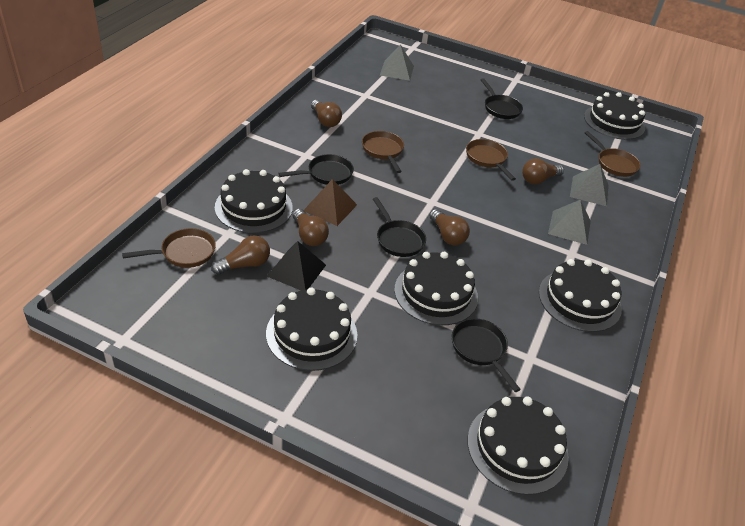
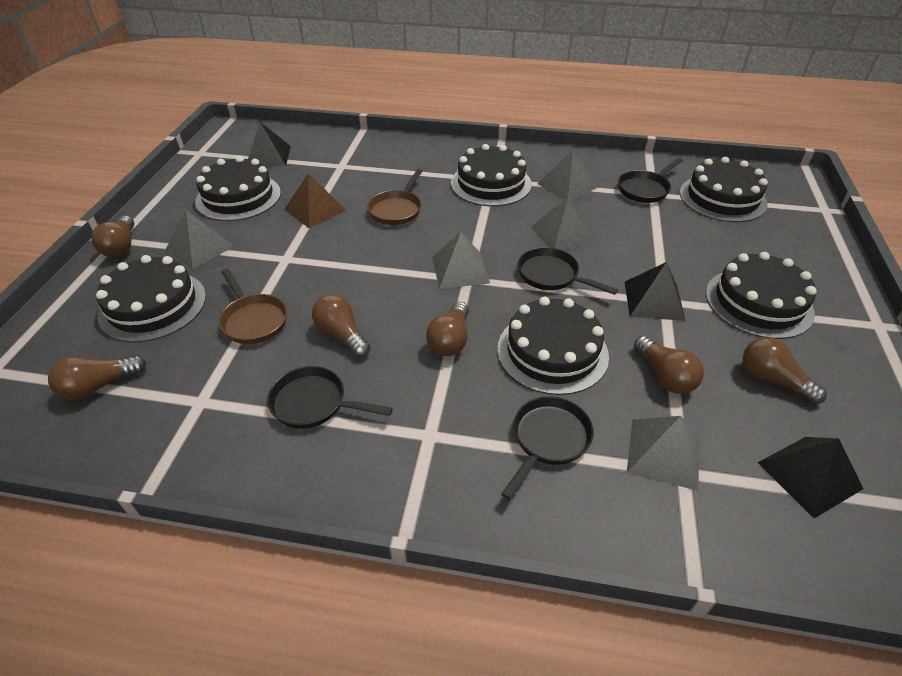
black pyramid: [266,241,326,290] = 1 -> [248,122,291,167] [625,262,686,321] [757,437,863,518] = 3
brown light bulb: [211,235,270,275] [293,209,329,246] [311,100,342,127] [429,209,470,246] [522,158,564,184] = 5 -> [48,355,146,401] [91,215,134,257] [312,294,370,358] [426,302,469,356] [634,336,704,394] [743,337,826,405] = 6
brown pan: [122,228,216,268] [362,131,404,173] [466,139,516,181] [585,131,641,177] = 4 -> [219,269,287,344] [367,169,423,225] = 2
grey pyramid: [380,45,414,81] [548,200,591,245] [570,164,609,206] = 3 -> [166,210,234,269] [432,232,490,289] [531,197,595,250] [538,150,598,201] [627,416,699,491] = 5

